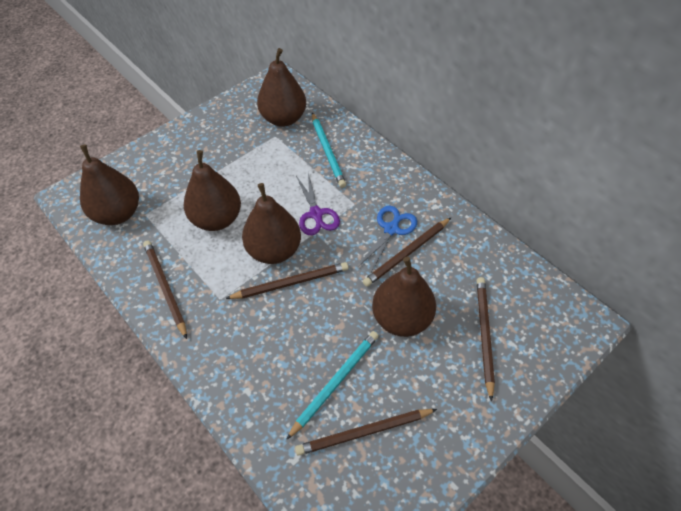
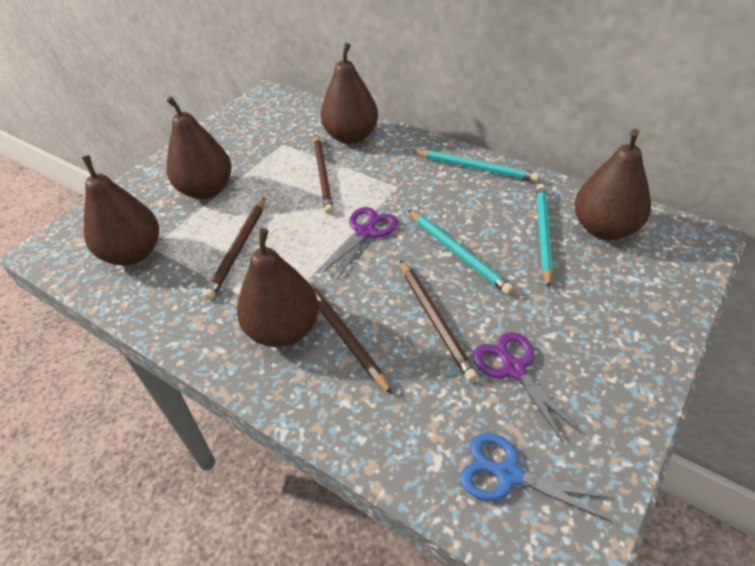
brown pencil: [143,240,187,339] [225,262,348,299] [295,409,437,455] [363,218,451,287] [477,277,495,402] = 5 -> [204,198,265,300] [306,279,393,395] [314,135,334,214] [400,260,478,382] = 4
purple scissors: [296,173,340,236] = 1 -> [322,207,398,279] [473,332,581,442] = 2
turquoise pencil: [286,331,379,440] [312,113,346,188] = 2 -> [408,210,514,294] [414,150,539,182] [536,184,553,288] = 3

